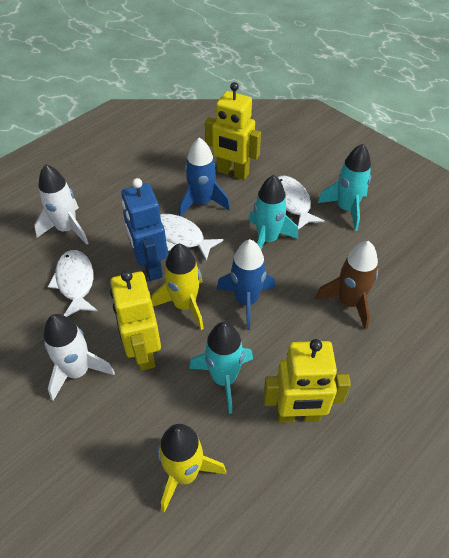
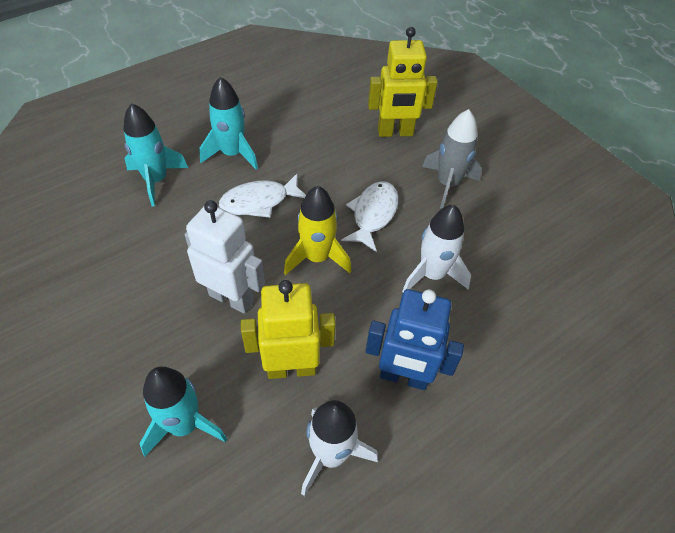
blue rocket: [179,137,230,216] [217,239,275,330] = 2 -> none = 0
brown rocket: [315,241,378,330] = 1 -> none = 0
grey rocket: none = 0 -> [422,109,482,209] = 1
white fish: [48,250,98,317] [160,214,224,261] [277,176,325,230] = 3 -> [219,173,306,218] [341,181,398,252] = 2
white robot: none = 0 -> [185,200,265,314] = 1
yellow robot: [110,270,161,371] [205,82,261,180] [263,339,351,423] = 3 -> [241,280,336,379] [368,27,437,137] = 2
yellow rocket: [151,244,204,330] [158,424,226,513] = 2 -> [284,186,351,275] = 1

